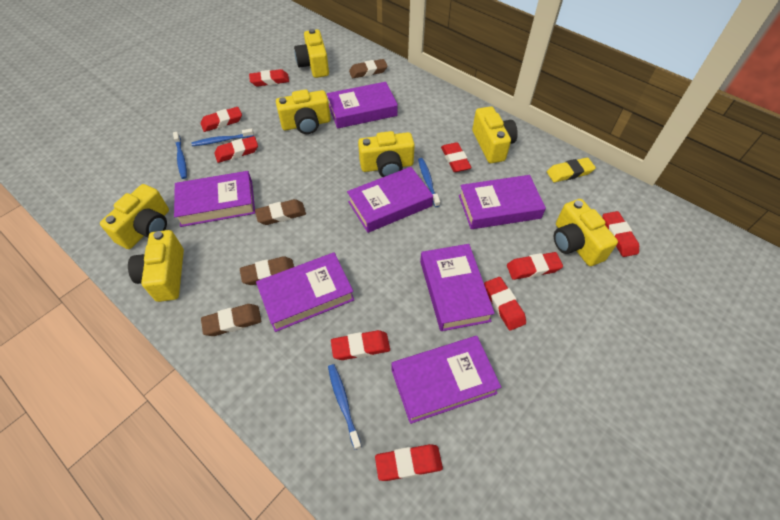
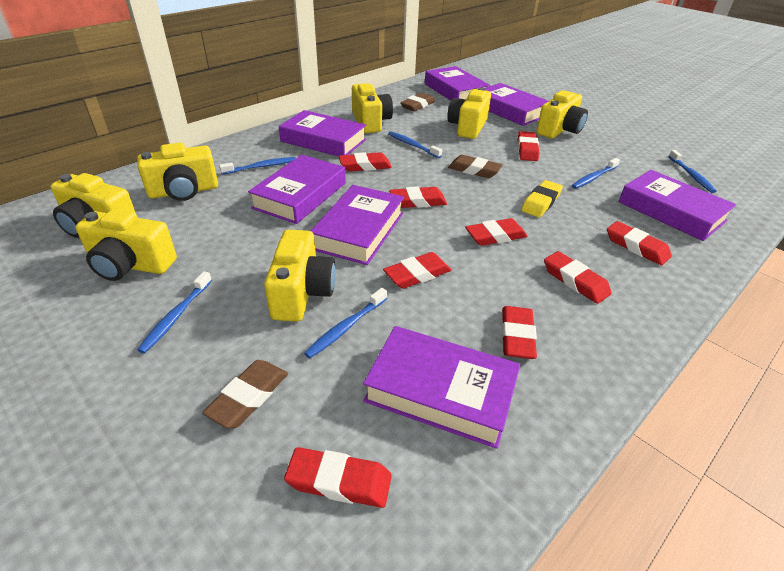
blue toothbrush: [173,132,187,179] [191,129,254,146] [328,364,362,450] [418,158,440,207] = 4 -> [137,271,212,353] [219,157,296,174] [304,288,387,358] [388,131,442,158] [571,158,620,189] [669,150,717,193] = 6
brown eraser: [201,304,261,336] [240,256,294,285] [255,199,306,225] [349,59,388,78] = 4 -> [202,360,288,428] [400,93,435,111] [448,155,503,178] = 3

